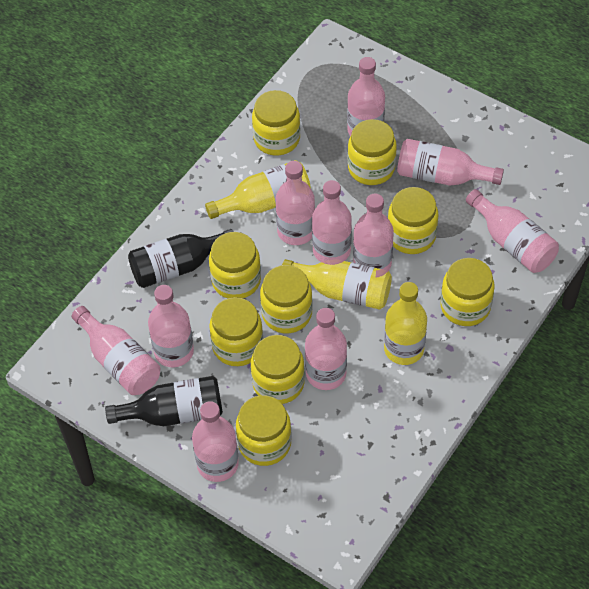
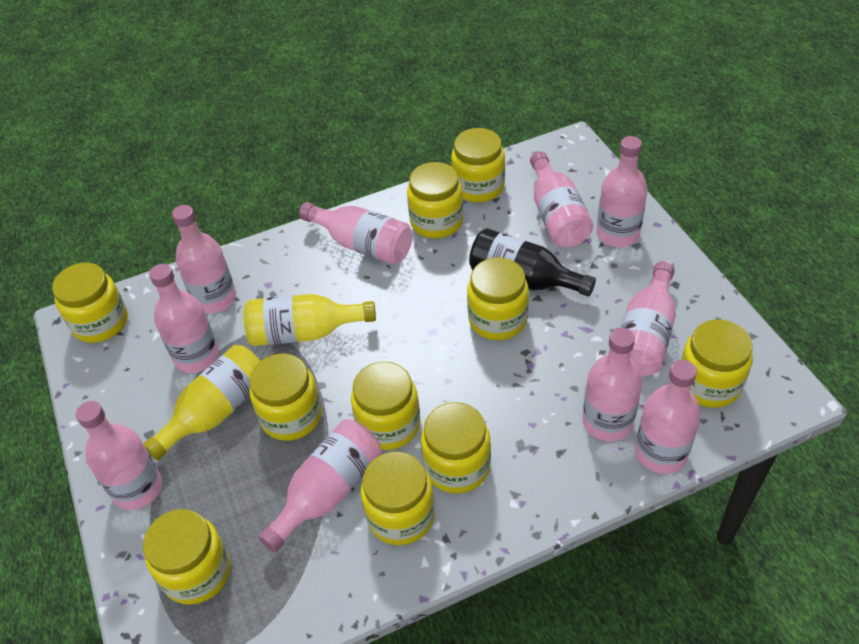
black bottle: [105,376,223,426] [128,229,234,288] = 2 -> [469,228,596,296] = 1
yellow bottle: [205,160,311,219] [282,259,392,310] [384,282,427,365] = 3 -> [144,345,260,461] [243,294,376,346] = 2
yellow jar: [209,232,261,298] [209,297,263,366] [236,395,292,466] [251,335,305,404] [252,90,300,156] [260,265,312,333] [348,119,397,185] [388,187,438,254] [440,258,495,326] = 9 -> [52,263,128,343] [143,509,231,605] [249,354,322,441] [351,362,420,450] [361,452,435,545] [407,162,463,239] [421,402,491,494] [451,128,505,203] [467,257,529,340] [681,319,753,408] = 10

